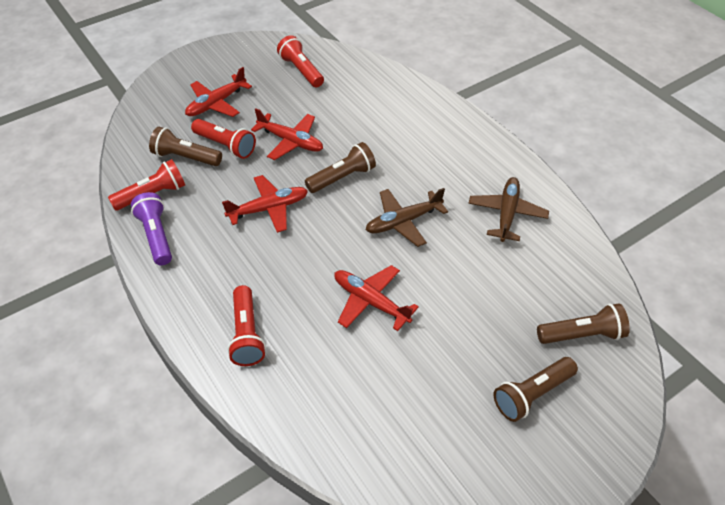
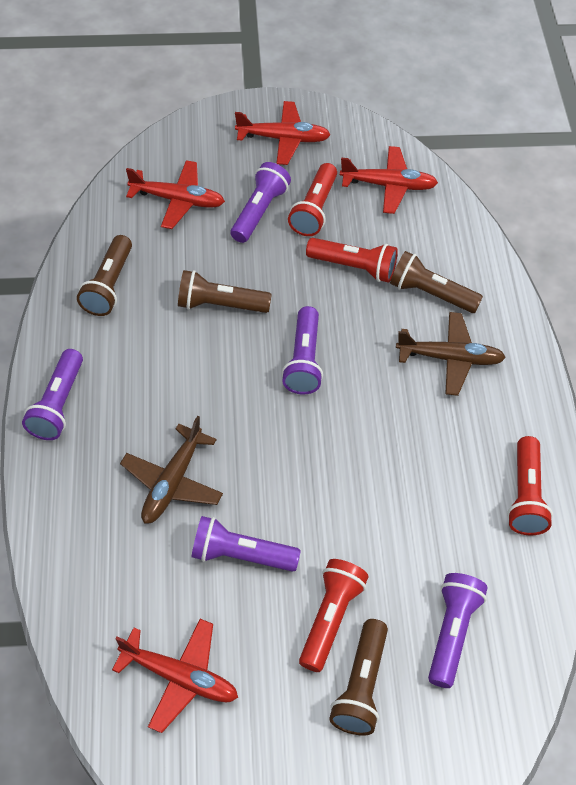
purple flashlight: [131,192,172,265] = 1 -> [22,349,83,440] [192,516,301,572] [231,162,291,243] [282,306,323,394] [428,573,488,688] = 5

